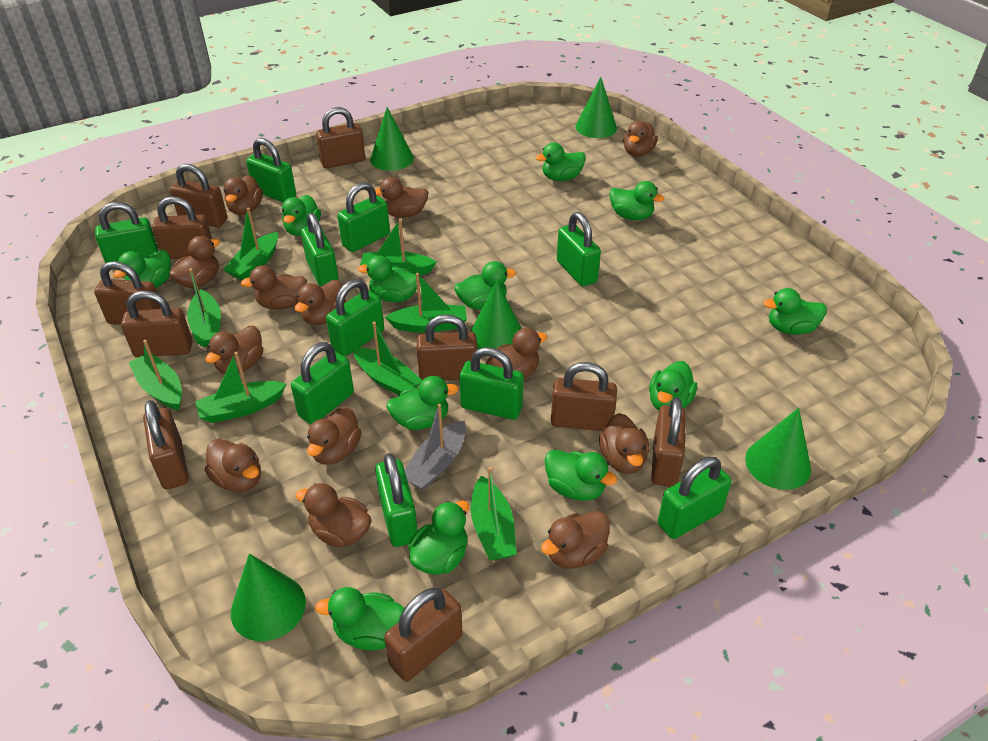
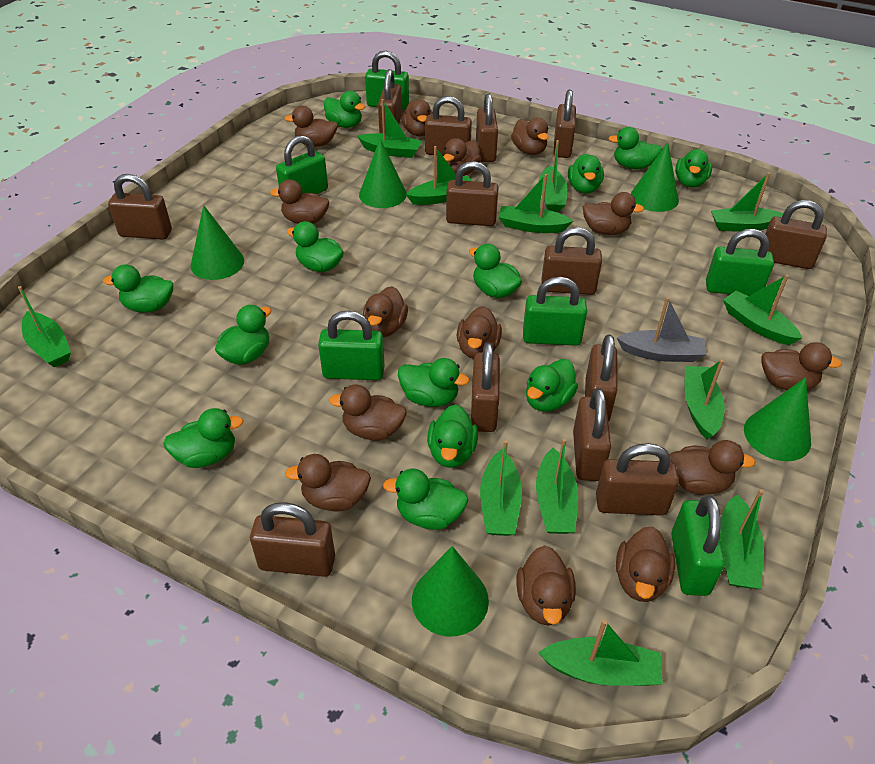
brown duck: [169,236,220,288] [205,439,261,492] [206,326,263,374] [224,175,263,215] [240,265,307,310] [295,280,346,325] [295,483,372,547] [307,407,361,465] [375,177,428,218] [486,328,547,379] [541,511,610,569] [599,413,649,474] [623,121,658,157] = 13 -> [270,179,329,224] [284,106,338,147] [285,454,371,511] [329,385,407,440] [363,286,408,337] [401,100,433,136] [443,138,481,176] [457,306,502,359] [511,117,549,155] [517,545,576,626] [583,192,644,235] [616,526,675,602] [669,440,755,495] [761,342,842,390] = 14
brown padlock: [94,261,161,325] [121,291,193,358] [143,400,188,490] [152,196,212,259] [170,164,227,227] [316,107,365,168] [384,588,463,682] [417,314,477,380] [551,362,617,431] [651,397,686,487] = 10 -> [108,174,172,240] [250,502,335,577] [378,69,402,133] [425,96,472,156] [446,161,499,226] [471,342,500,432] [476,93,498,162] [541,227,602,295] [554,90,576,158] [573,388,611,481] [585,334,617,422] [596,443,679,515] [766,200,827,269] = 13
green boat: [128,340,182,410] [187,268,221,347] [195,352,287,423] [223,208,278,280] [353,322,422,395] [360,219,437,275] [385,273,467,333] [471,467,517,560] = 8 -> [18,286,71,367] [357,99,422,158] [406,146,472,205] [480,440,522,536] [498,174,573,233] [536,438,578,534] [538,620,663,686] [539,140,567,212] [685,359,725,439] [711,172,783,232] [720,489,764,589] [723,274,802,345] = 12
green duck: [113,250,171,288] [282,195,321,236] [315,587,405,650] [358,256,420,302] [386,376,459,430] [408,500,469,575] [454,261,516,310] [536,143,586,181] [545,449,617,501] [609,181,664,220] [649,361,697,410] [764,288,827,335] = 12 -> [103,264,173,313] [163,408,244,468] [215,305,271,365] [287,221,344,272] [324,91,365,128] [383,469,468,530] [398,358,469,407] [427,404,478,468] [469,244,522,298] [526,359,578,412] [568,154,604,194] [608,127,662,169] [675,149,712,188] = 13
green padlock: [95,202,159,263] [246,138,296,202] [291,342,354,424] [301,213,339,287] [326,279,384,357] [338,182,390,252] [375,453,418,547] [460,347,524,420] [557,212,601,287] [658,457,732,539] = 10 -> [276,135,328,194] [318,310,385,380] [365,51,409,110] [523,277,587,346] [671,495,725,596] [706,229,774,296] = 6

